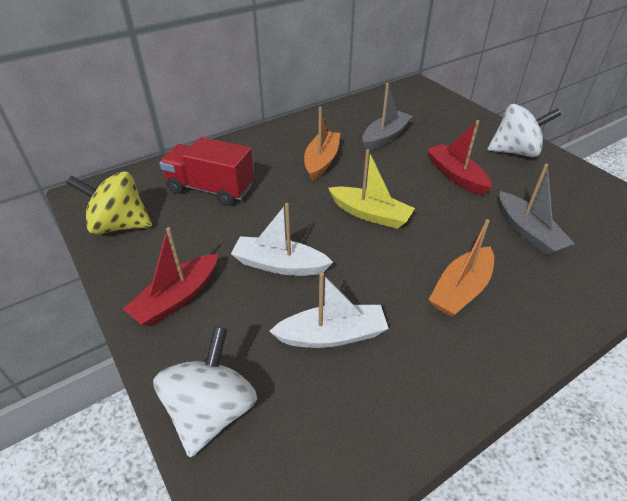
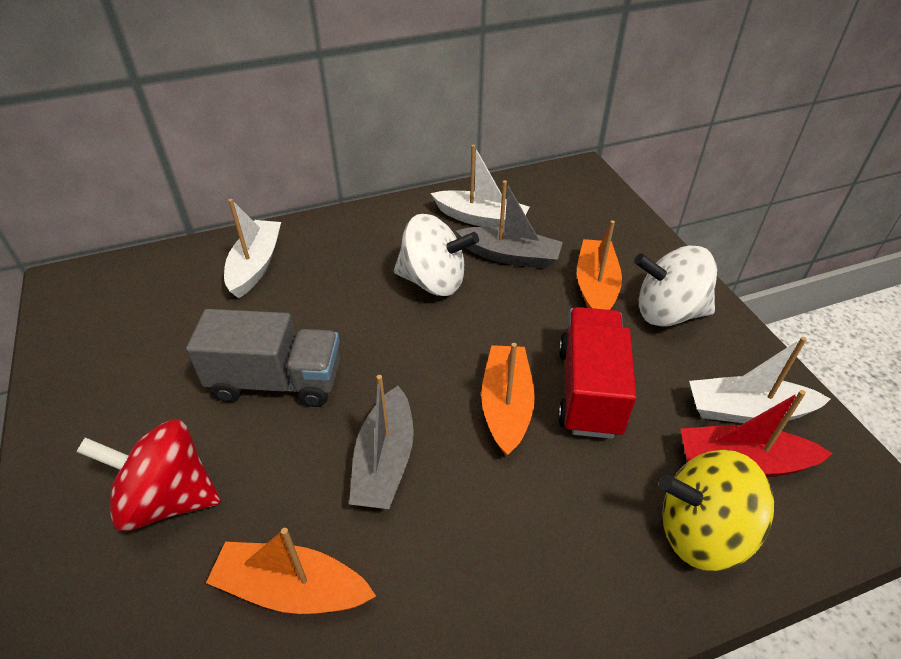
grey truck: none = 0 -> [186,309,340,407] = 1
orange boat: [304,107,340,181] [429,219,494,317] = 2 -> [206,528,376,614] [481,343,535,456] [577,220,622,310] = 3
red boat: [123,227,218,326] [427,120,492,195] = 2 -> [681,390,833,477] = 1
red spinning top: none = 0 -> [76,419,221,531] = 1
white boat: [231,203,333,276] [269,273,389,348] = 2 -> [224,199,281,298] [431,145,529,227] [689,337,830,423] = 3
yellow boat: [328,149,415,229] = 1 -> none = 0

